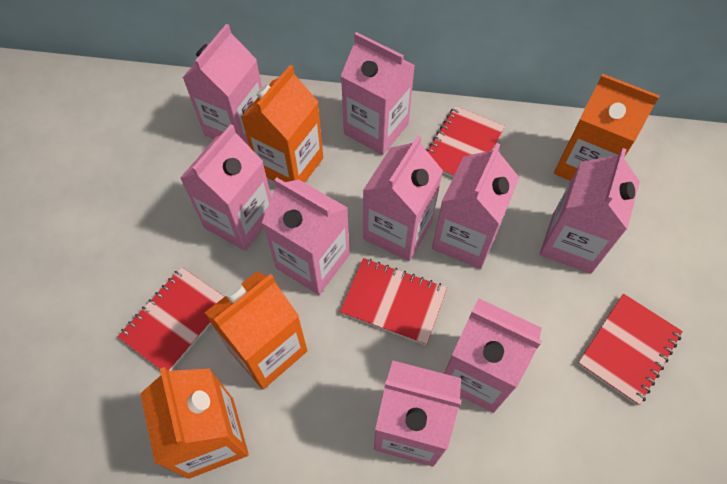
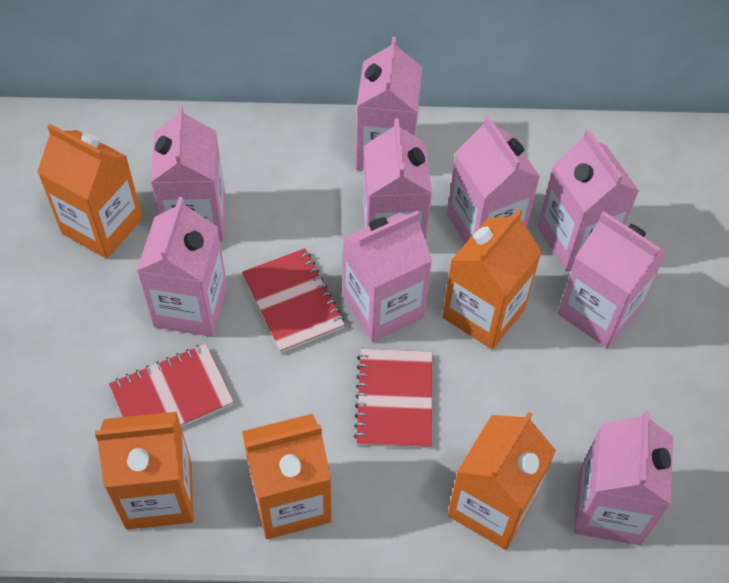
orange carton: [140,367,249,479] [205,271,307,389] [241,65,323,183] [554,74,660,181] = 4 -> [37,124,143,259] [95,412,194,530] [242,414,332,539] [443,209,542,349] [447,412,556,550] = 5
red notebook: [117,267,224,371] [340,258,447,345] [426,106,505,178] [577,293,683,405] = 4 -> [109,344,234,427] [242,248,345,353] [354,349,432,449] = 3

